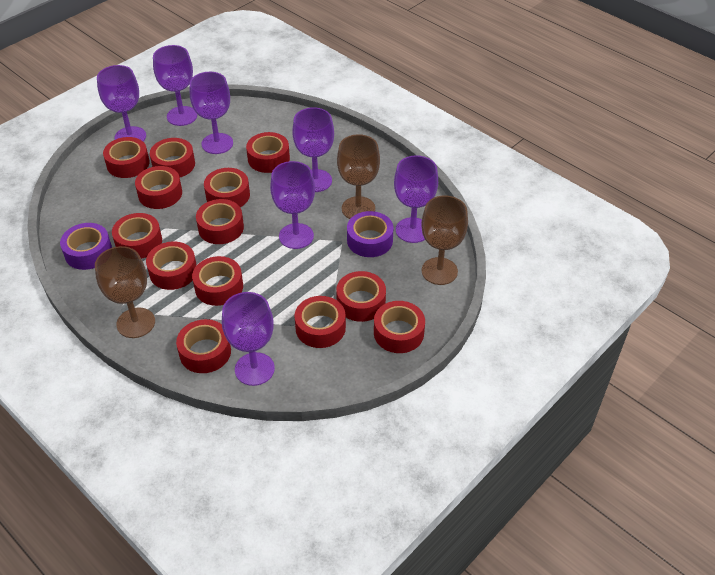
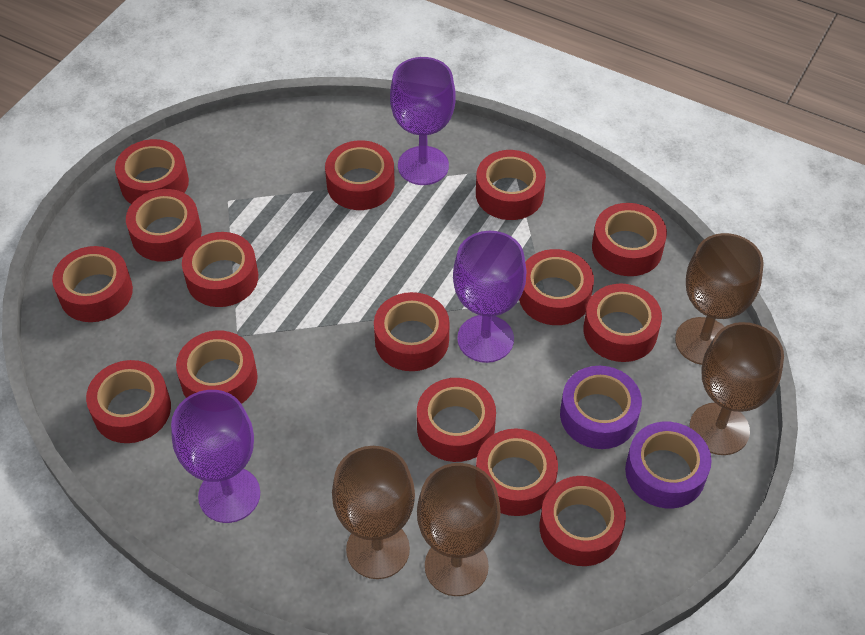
brown goblet: [95,246,155,338] [337,134,380,219] [421,195,468,285] = 3 -> [332,446,415,579] [417,463,501,596] [675,233,764,365] [690,322,784,455] = 4
purple goblet: [97,65,146,141] [153,45,197,126] [190,72,233,154] [222,292,275,386] [270,161,315,249] [292,107,334,192] [394,155,438,243] = 7 -> [171,390,260,523] [390,57,456,185] [453,231,526,363] = 3
red tape: [103,137,150,178] [112,213,162,259] [135,166,182,209] [146,241,197,290] [150,138,195,177] [176,319,231,373] [192,256,243,306] [196,199,244,244] [204,168,250,207] [246,132,290,173] [294,296,346,348] [336,271,386,322] [374,301,425,353] = 13 -> [52,246,133,322] [86,360,171,443] [115,139,189,204] [126,189,202,262] [176,331,258,404] [182,232,258,307] [325,140,395,210] [374,292,449,371] [417,378,496,462] [476,150,546,220] [476,429,558,516] [519,249,594,325] [540,476,626,566] [583,284,662,362] [592,203,667,276] = 15

